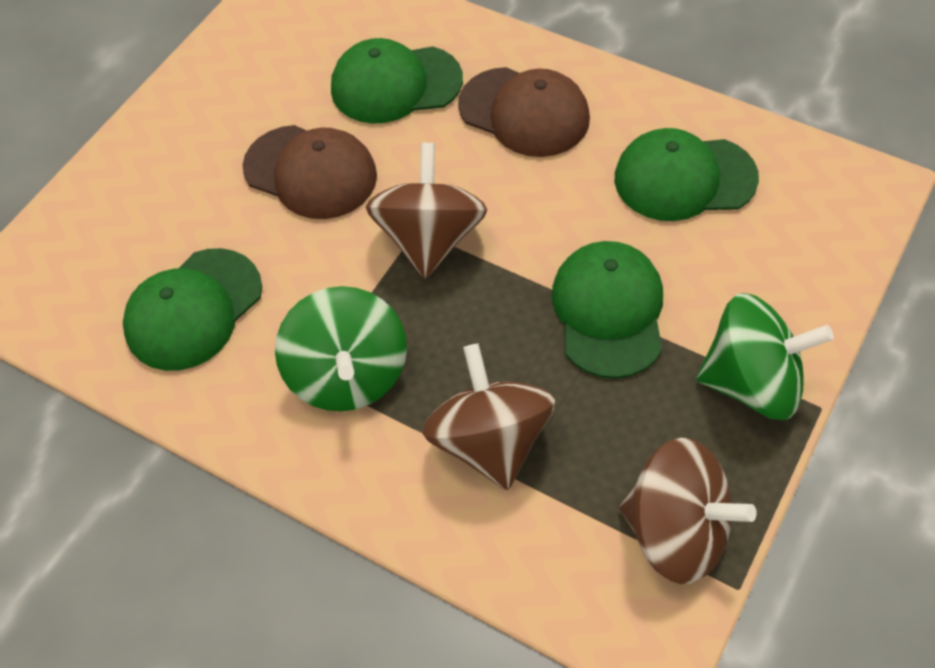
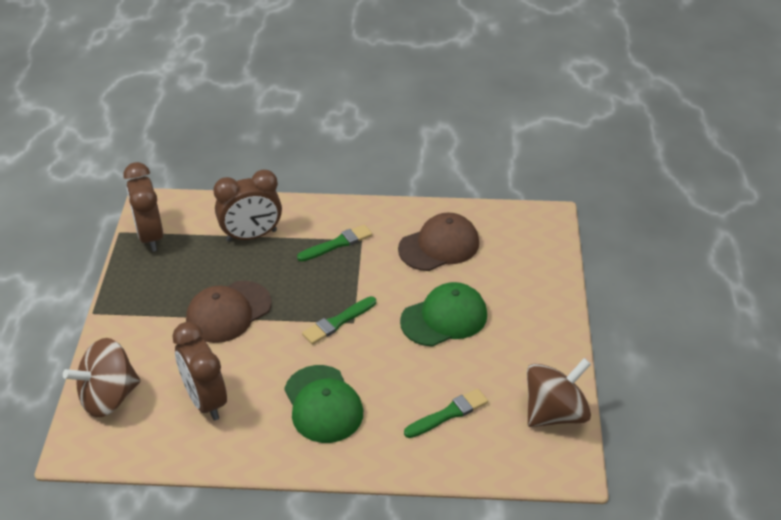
brown clock: none = 0 -> [124,162,163,252] [172,322,227,421] [213,169,282,242] = 3
brown spinning top: [366,143,487,279] [423,344,555,490] [619,438,757,584] = 3 -> [63,338,140,417] [527,358,591,427] = 2
green brush: none = 0 -> [297,224,372,262] [302,296,376,344] [404,389,488,438] = 3
green cap: [123,248,262,371] [331,38,463,124] [552,241,663,379] [615,128,759,221] = 4 -> [284,365,363,443] [400,282,487,347] = 2
green spinning top: [275,286,407,411] [696,293,834,420] = 2 -> none = 0

